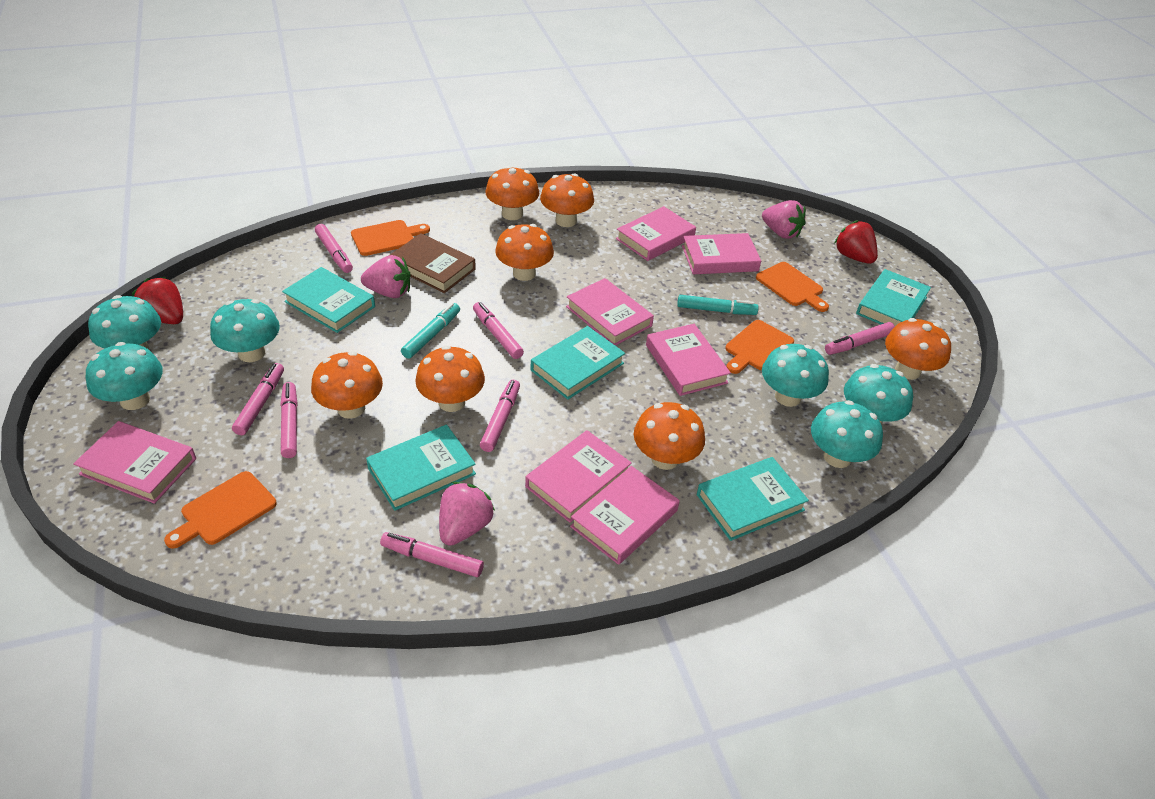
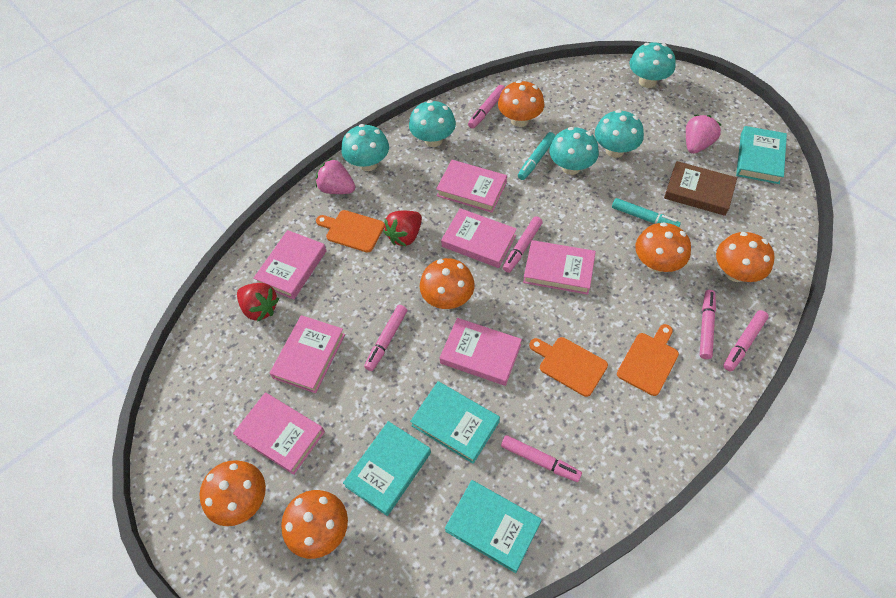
orange cutting board: [164,471,277,549] [351,220,430,256] [725,320,794,374] [756,262,829,312] = 4 -> [316,210,384,253] [529,337,608,397] [617,324,679,396] = 3
orange mushroom: [311,351,383,419] [415,346,485,412] [485,166,539,220] [495,224,554,281] [540,173,594,227] [634,402,705,470] [885,318,951,380] = 7 -> [200,460,266,526] [281,490,348,559] [420,258,475,309] [498,80,544,127] [635,222,691,272] [716,232,775,282] = 6
pink marker: [232,363,284,435] [280,382,298,458] [315,224,353,273] [380,532,484,577] [473,302,524,359] [480,380,520,452] [825,322,895,355] = 7 -> [364,305,407,371] [468,85,505,129] [501,435,582,482] [503,217,543,273] [700,290,716,359] [723,310,769,371] = 6
pink strawberry: [361,255,411,298] [439,482,495,546] [762,200,806,239] = 3 -> [316,158,355,194] [686,115,721,154] = 2
turquoise book: [282,267,375,333] [366,425,476,511] [531,326,625,400] [697,457,809,541] [856,269,931,326] = 5 -> [343,421,431,516] [410,381,500,464] [445,480,542,573] [736,126,787,184] = 4
turquoise mushroom: [86,342,163,410] [88,295,161,349] [210,299,280,362] [762,344,829,407] [811,400,883,468] [844,364,913,424] = 6 -> [341,124,389,171] [409,100,456,147] [549,127,599,175] [595,110,644,158] [630,42,676,88] = 5

